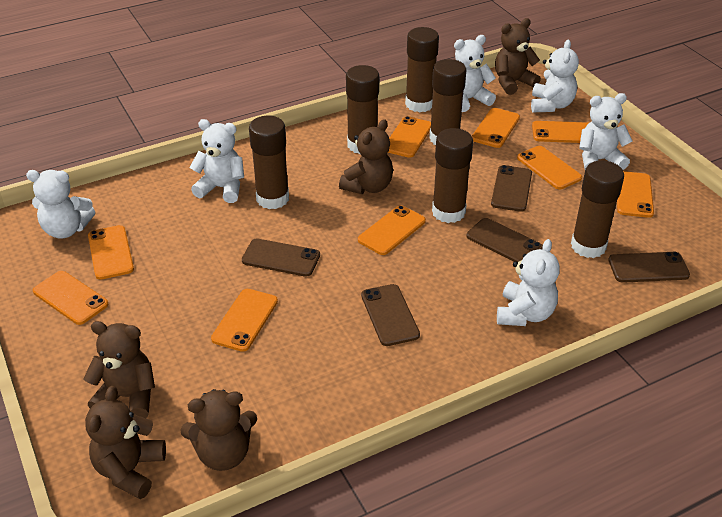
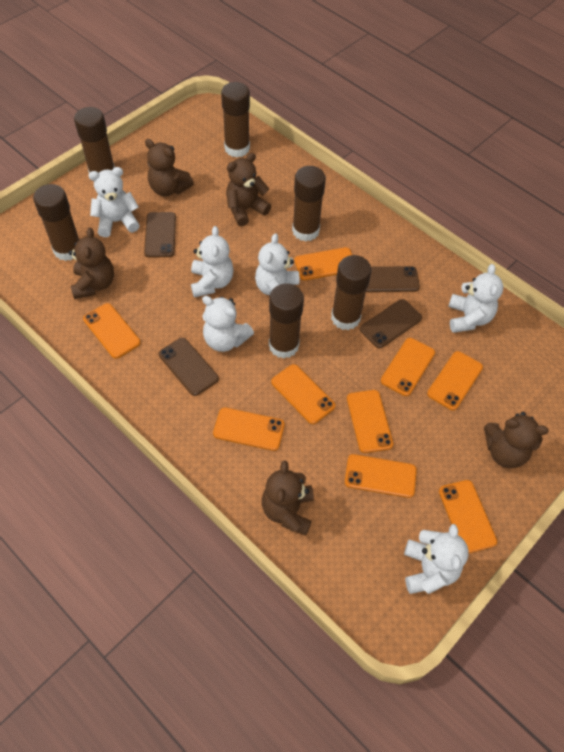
brown phone: [242,238,320,277] [361,284,420,346] [467,218,543,262] [491,165,532,212] [608,252,690,283] = 5 -> [144,212,176,258] [159,338,219,396] [360,299,422,348] [366,266,420,292] = 4

